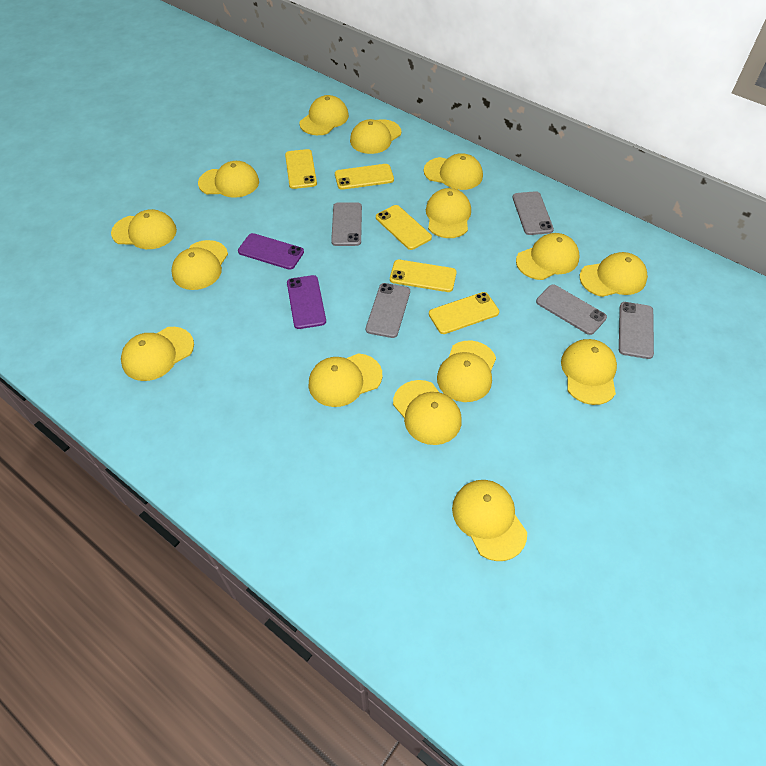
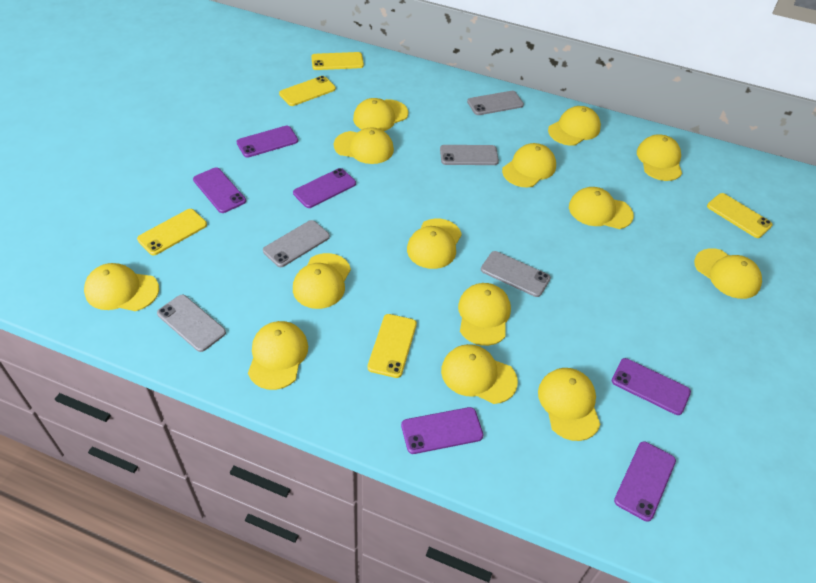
purple phone: [238,233,304,270] [287,275,326,329] = 2 -> [193,167,246,213] [236,126,298,158] [293,168,356,208] [401,407,484,454] [612,358,691,415] [614,441,676,522] = 6
yellow cap: [111,209,177,249] [121,327,194,381] [171,240,228,290] [198,161,259,198] [300,95,349,135] [309,353,382,407] [350,119,401,154] [393,380,462,445] [424,153,483,190] [426,188,471,238] [437,340,496,402] [452,480,527,561] [516,233,579,280] [561,339,617,405] [580,252,648,297] = 15 -> [84,263,159,311] [248,321,308,390] [293,253,351,309] [334,127,394,164] [353,98,408,131] [407,219,462,269] [441,344,518,404] [458,283,511,346] [502,143,556,187] [538,368,601,441] [548,106,601,146] [569,187,634,229] [637,134,682,181] [694,248,762,299] = 14

